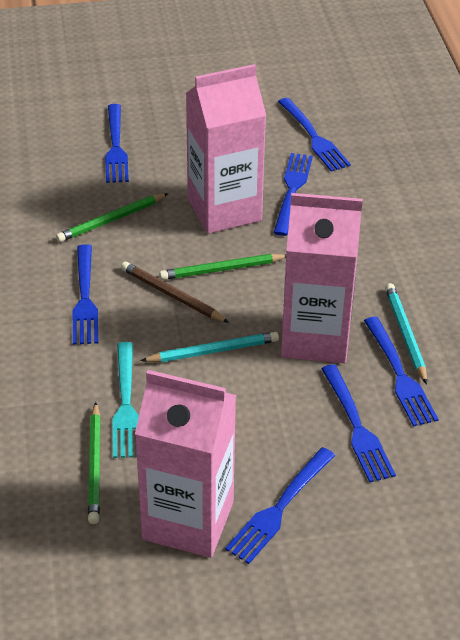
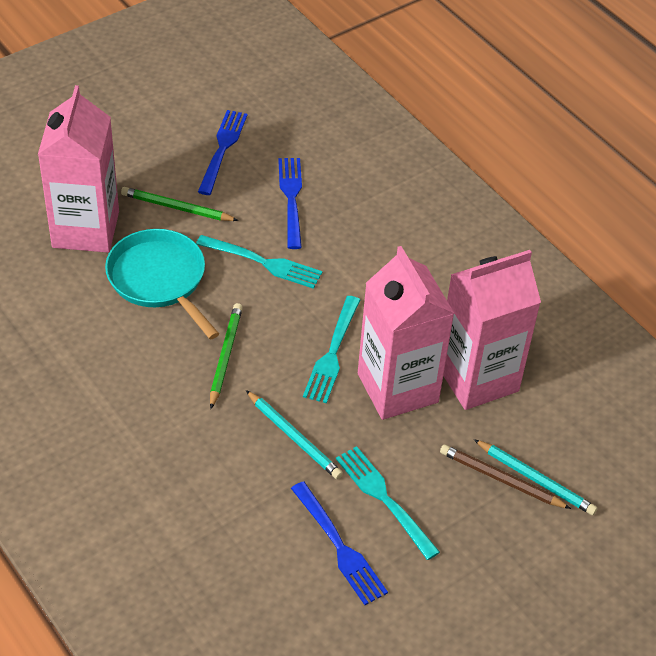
blue fork: [72,244,98,345] [105,104,129,183] [225,447,335,564] [273,153,313,236] [278,98,351,172] [321,364,396,482] [364,317,439,427] = 7 -> [198,110,248,195] [278,158,302,249] [291,481,388,605] = 3
green pencil: [56,193,169,242] [88,402,101,524] [159,254,286,280] = 3 -> [121,187,239,221] [210,303,243,409] = 2
turquoise fork: [113,342,139,458] = 1 -> [196,235,322,289] [303,296,360,404] [336,446,440,560] = 3
turquoise pan: none = 0 -> [105,229,219,340] = 1

